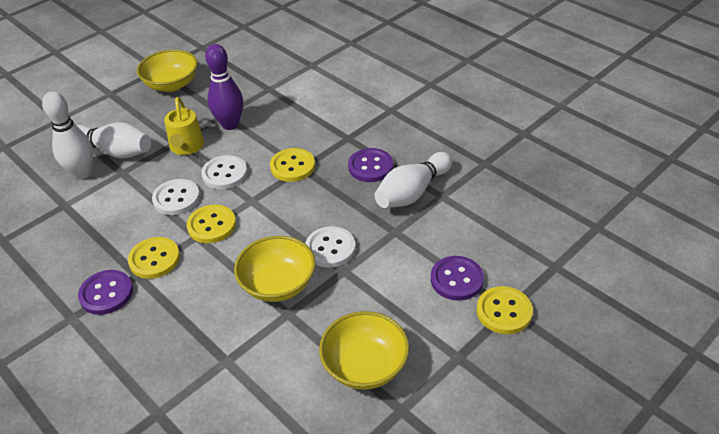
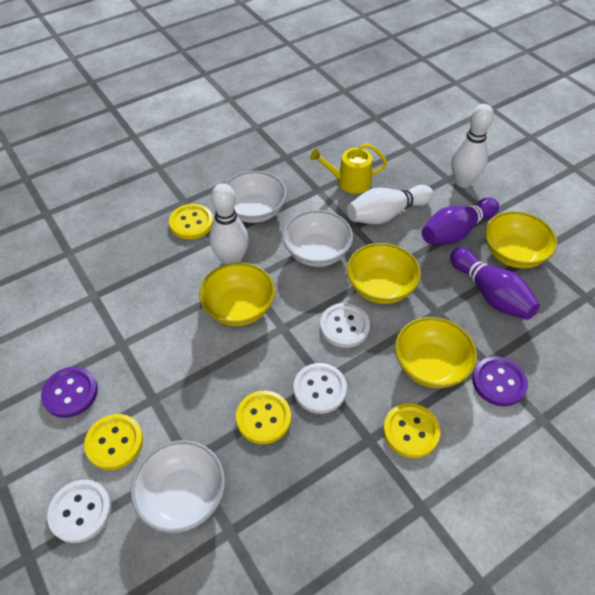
purple bowling pin: [205,44,243,130] = 1 -> [422,197,499,244] [450,248,540,320] = 2
purple button: [78,270,133,315] [348,148,393,182] [431,256,484,301] = 3 -> [41,367,98,418] [472,356,528,406] = 2
white bowl: none = 0 -> [130,440,225,533] [225,171,287,223] [282,210,353,267] = 3
yellow bowl: [137,49,198,92] [234,236,315,302] [319,311,409,390] = 3 -> [199,262,275,326] [347,243,421,304] [395,317,477,388] [485,211,557,268] = 4

